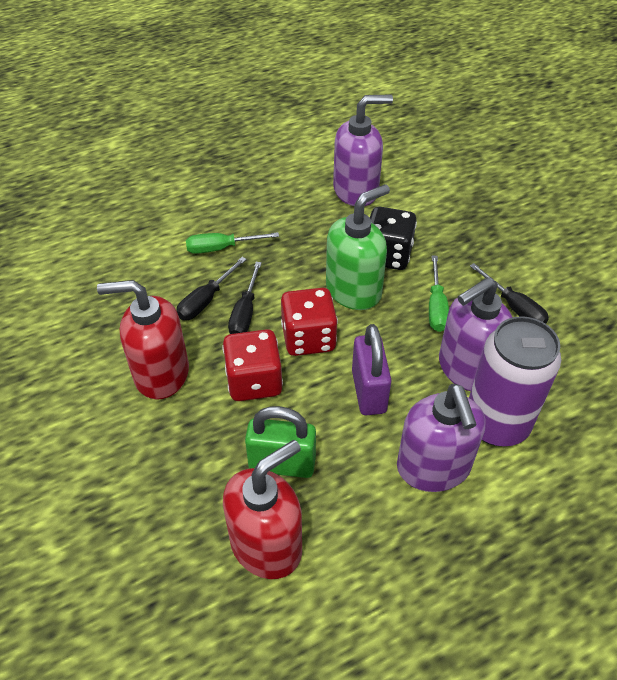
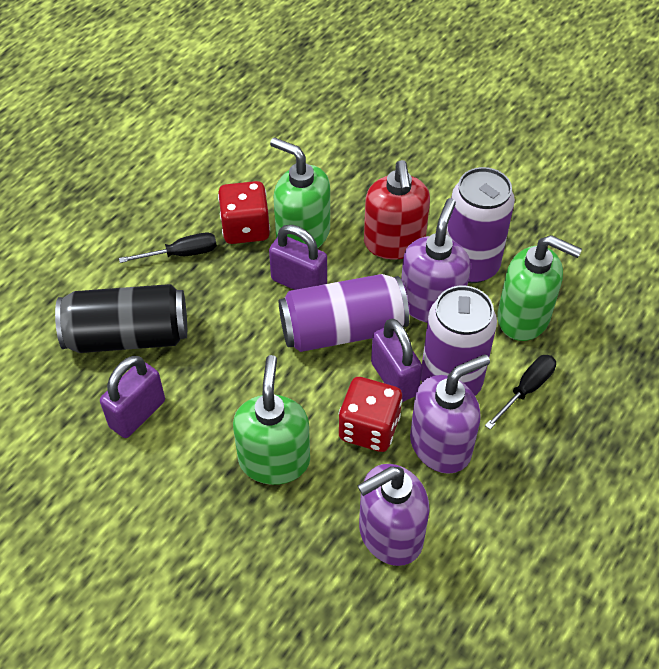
black can: none = 0 -> [55,284,187,353] = 1
black dice: [370,207,417,270] = 1 -> none = 0
black screwdriver: [176,257,247,320] [228,262,262,334] [470,263,549,324] = 3 -> [119,233,217,263] [485,355,556,429] = 2
green padlock: [245,406,316,478] = 1 -> none = 0
green screwdriver: [186,232,279,254] [429,255,449,332] = 2 -> none = 0
green soap dispenser: [326,184,390,310] = 1 -> [233,355,310,485] [270,137,330,248] [497,235,582,341] = 3
purple can: [469,316,561,446] = 1 -> [279,274,409,352] [421,286,497,396] [446,167,515,283] = 3
purple padlock: [352,324,392,415] = 1 -> [100,356,165,438] [269,225,327,290] [371,318,423,402] = 3
red soap dispenser: [97,280,189,400] [223,440,302,579] = 2 -> [364,160,430,259] = 1

